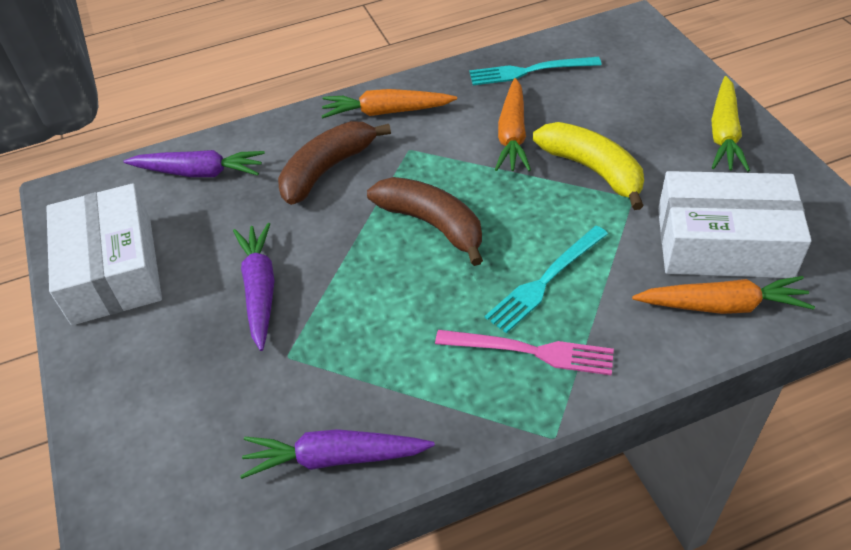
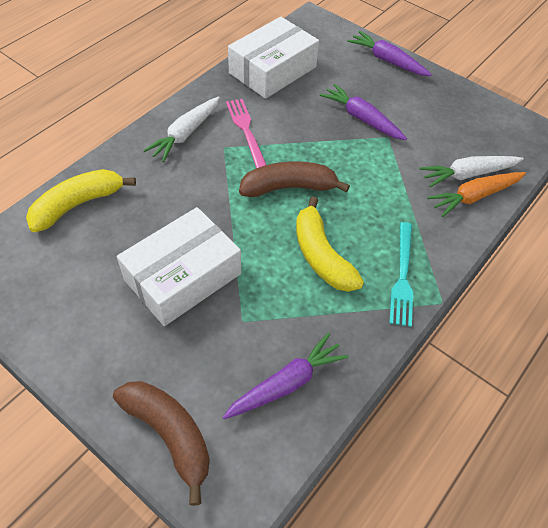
orange carrot: [322,89,457,119] [495,78,531,171] [632,276,815,314] = 3 -> [427,172,526,217] = 1
turquoise fork: [469,57,601,85] [485,226,608,333] = 2 -> [389,222,413,327] = 1
white carrot: none = 0 -> [143,96,220,162] [420,156,524,187] = 2
yellow banana: [533,122,644,210] = 1 -> [26,169,136,232] [296,196,364,292] = 2
yellow carrot: [711,76,750,172] = 1 -> none = 0

